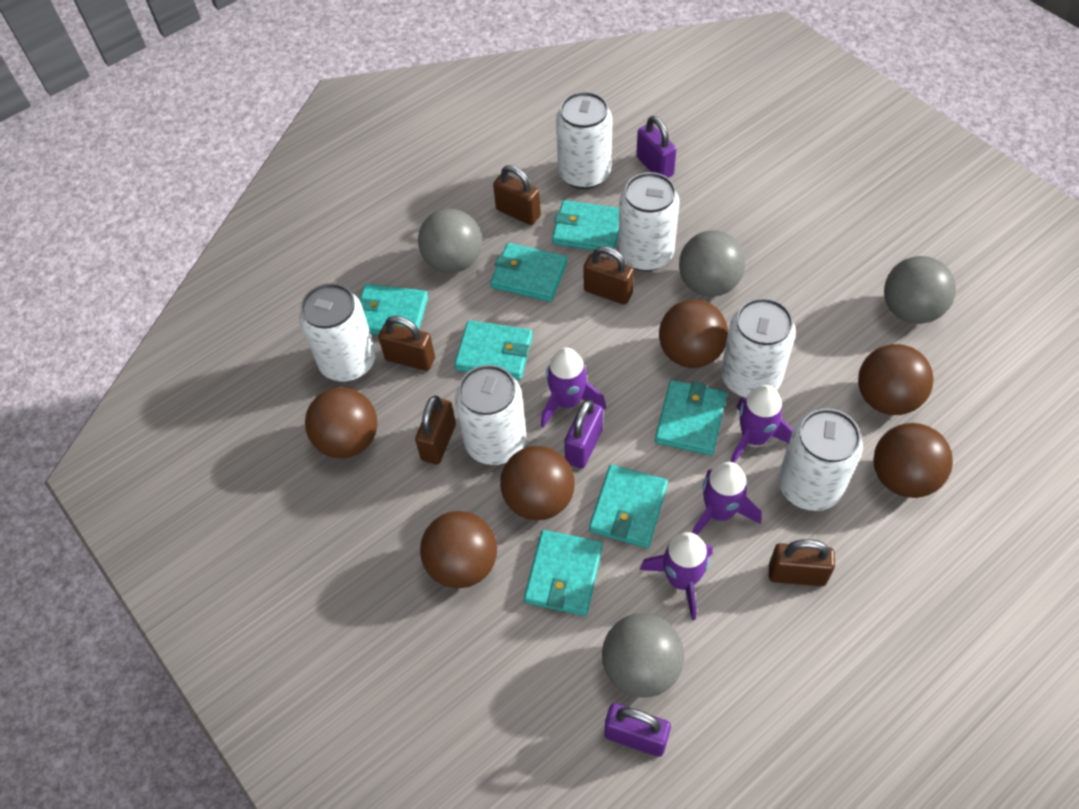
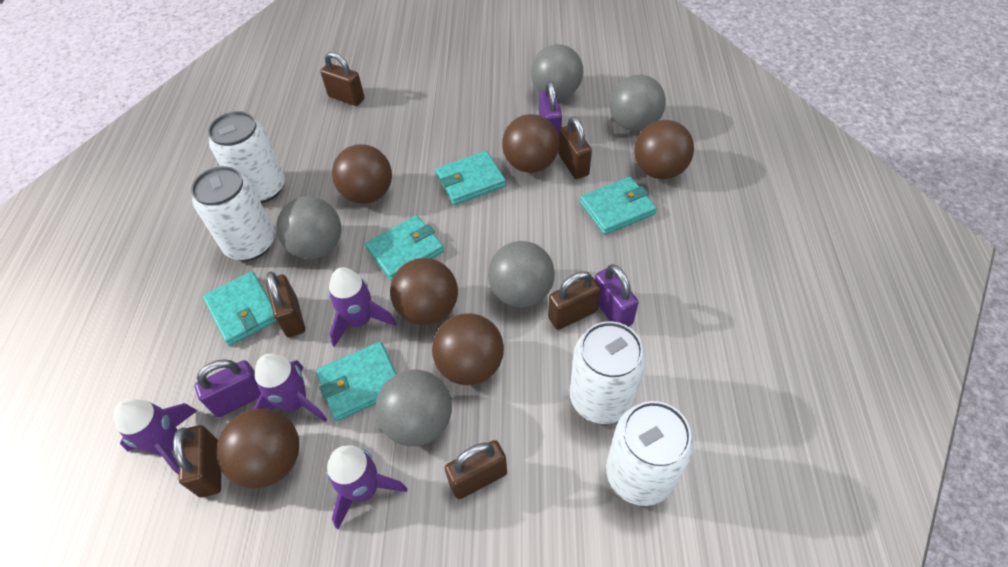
brown padlock: [378,316,435,371] [415,396,456,464] [493,165,541,225] [584,246,634,305] [769,539,835,586] = 5 -> [173,425,221,497] [266,271,305,338] [320,52,365,106] [445,440,507,499] [548,271,601,330] [558,116,592,179] = 6
grey ball: [418,208,482,273] [602,613,684,698] [679,230,746,297] [884,256,956,324] = 4 -> [276,196,341,259] [375,369,452,446] [488,241,555,307] [531,44,583,99] [610,75,666,131] = 5
turquoise wallet: [358,284,428,335] [455,320,532,380] [490,243,567,302] [524,530,603,616] [552,200,619,250] [589,465,668,548] [655,380,727,455] = 7 -> [203,271,276,346] [316,342,396,421] [365,215,444,281] [435,151,506,205] [580,177,657,235] = 5
white can: [299,283,376,382] [455,365,526,465] [556,92,613,189] [618,172,680,271] [721,298,796,398] [778,408,863,511] = 6 -> [191,166,275,261] [208,111,285,203] [570,321,646,424] [606,401,694,506] = 4

